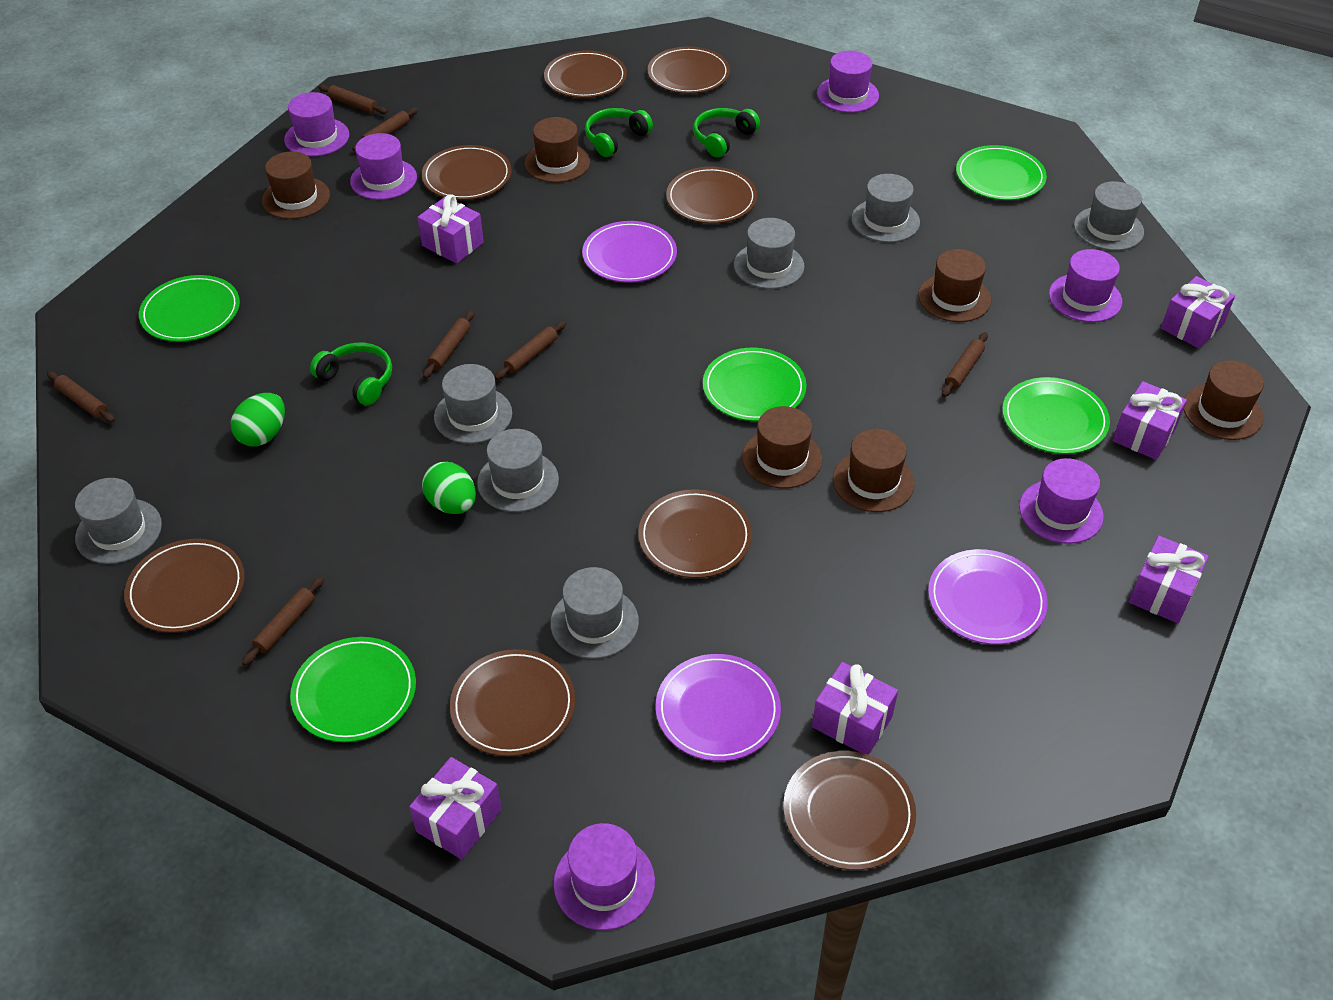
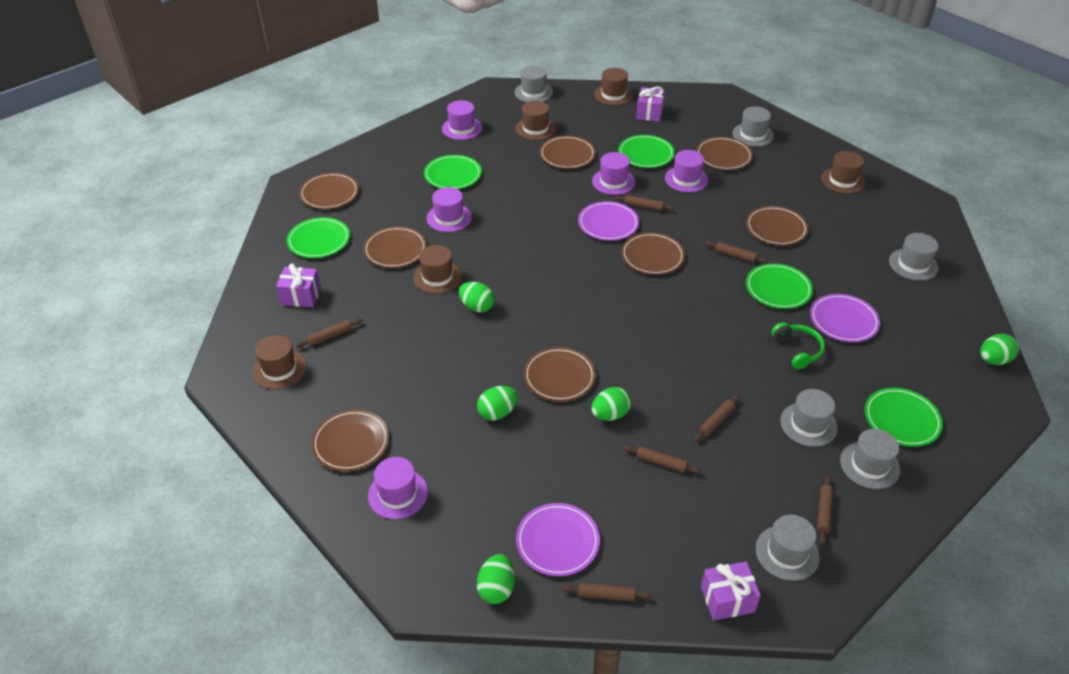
brown hat: [262,151,330,219] [525,117,590,183] [742,406,822,488] [833,429,915,512] [918,249,991,322] [1183,360,1264,440] = 6 -> [252,335,306,389] [413,245,462,294] [515,101,556,140] [594,68,633,105] [821,151,865,194] = 5
green egg: [231,393,285,446] [422,462,476,514] = 2 -> [459,282,495,313] [477,386,518,421] [477,554,515,604] [591,387,631,421] [980,334,1019,365] = 5
green headphones: [310,343,392,405] [585,108,653,157] [693,108,760,157] = 3 -> [771,322,825,370] = 1
grey hat: [75,478,162,564] [434,364,512,444] [477,429,559,512] [550,567,639,659] [734,218,804,289] [851,174,920,243] [1074,181,1144,251] = 7 -> [515,65,553,102] [732,106,774,147] [756,515,820,581] [780,389,838,447] [840,429,900,489] [889,233,938,281] = 6
purple gift: [409,757,502,860] [417,194,484,263] [812,662,898,755] [1112,381,1187,460] [1129,536,1209,623] [1161,276,1235,348] = 6 -> [276,263,321,307] [636,86,665,122] [701,562,761,621] = 3
purple hat: [284,92,349,157] [350,133,417,200] [554,823,655,930] [817,51,879,113] [1019,458,1104,544] [1049,249,1122,322] = 6 -> [368,457,428,519] [427,187,472,232] [442,100,482,140] [592,152,635,195] [665,150,708,193] = 5

